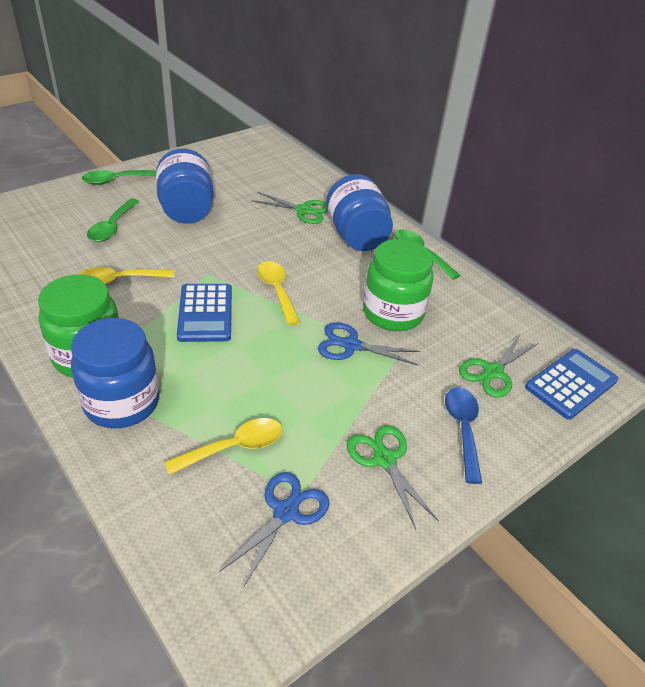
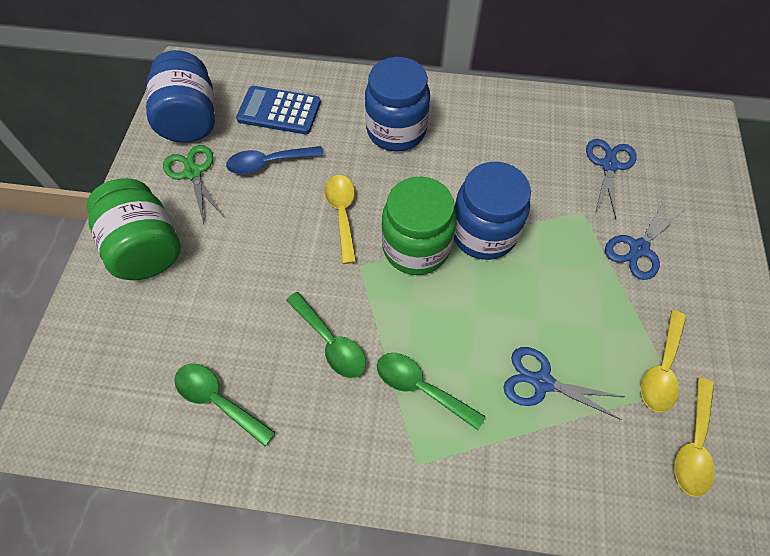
blue calculator: [177,284,232,342] [525,349,618,420] = 2 -> [236,86,321,134] = 1
blue scissors: [219,472,329,588] [318,322,421,365] = 2 -> [503,347,624,420] [586,139,637,219] [605,200,684,280] = 3
green scissors: [251,192,328,224] [347,425,439,529] [459,334,539,397] = 3 -> [163,145,224,224] = 1

